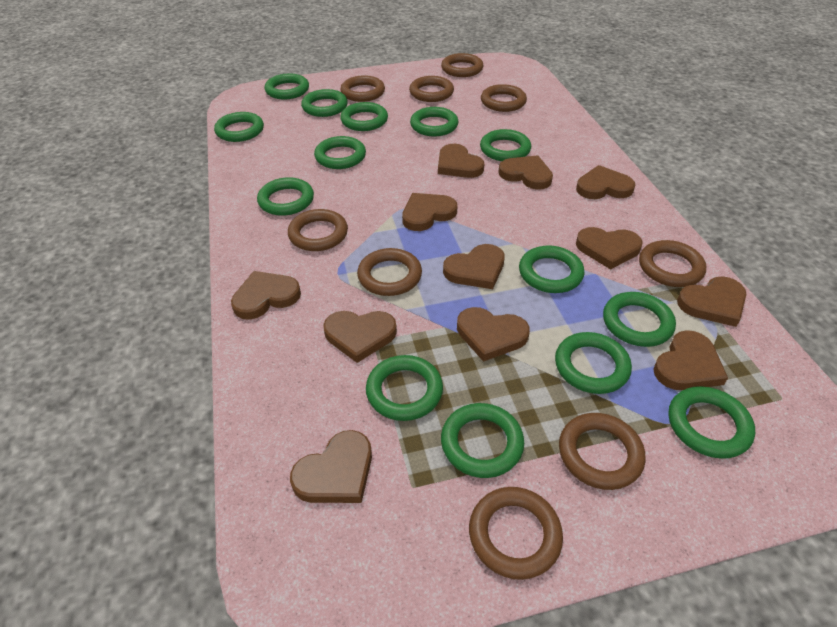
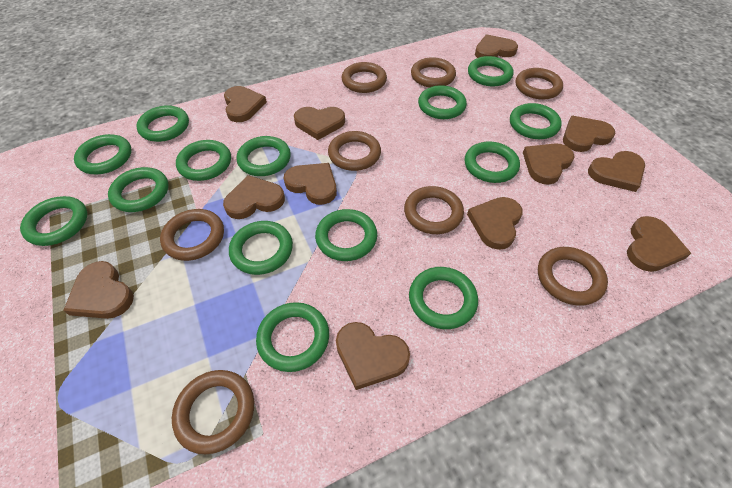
brown ring: [288,209,348,251] [340,75,385,102] [357,248,422,296] [409,76,454,102] [441,53,483,77] [469,487,563,580] [481,84,527,112] [559,413,645,490] [639,240,706,287] = 9 -> [160,209,224,261] [172,370,254,454] [328,131,381,171] [342,62,387,93] [404,186,464,234] [411,57,456,88] [516,68,563,100] [538,247,608,306] = 8

